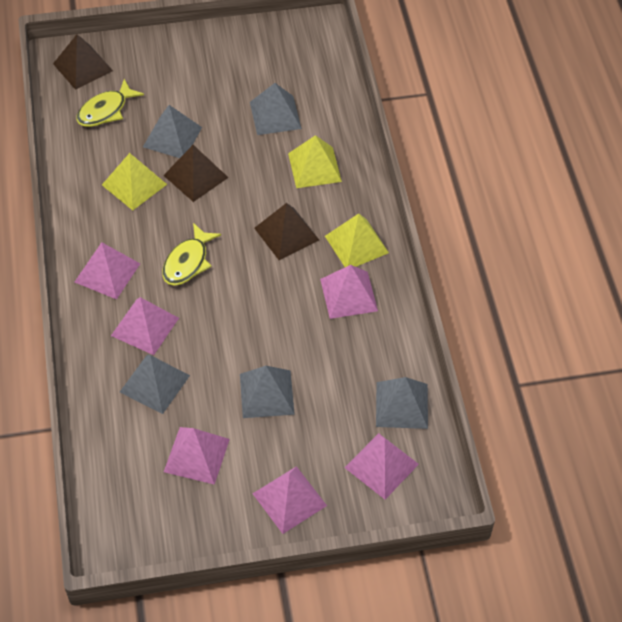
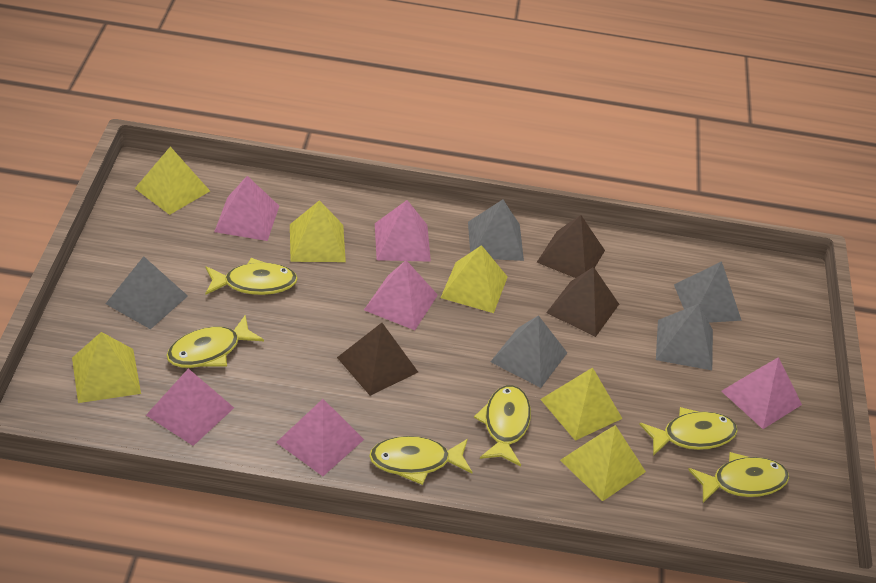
yellow fish: [76,79,144,127] [162,223,221,286] = 2 -> [166,315,264,368] [205,258,298,295] [369,436,472,485] [474,385,531,466] [639,407,738,456] [688,452,789,503] = 6
yellow pyramid: [102,153,167,210] [288,135,342,188] [325,214,389,267] = 3 -> [72,332,141,403] [135,147,210,215] [290,200,346,262] [441,245,508,313] [540,367,623,441] [560,425,646,501] = 6

